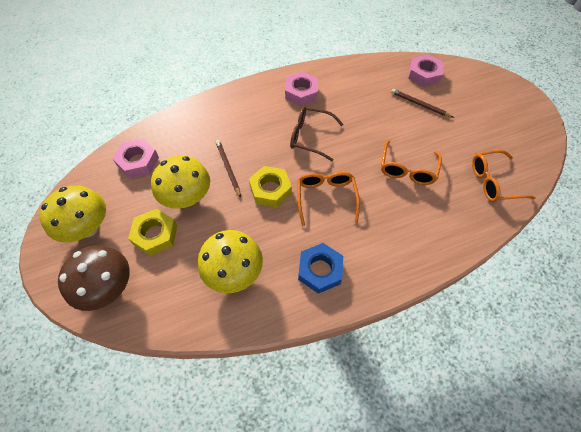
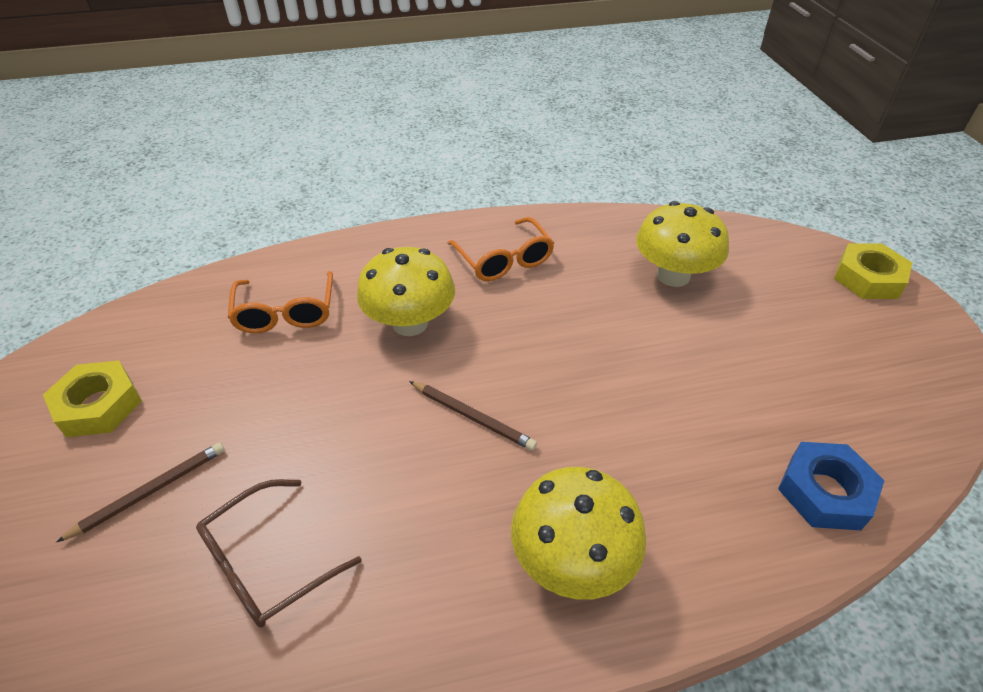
brown mushroom: [58,245,130,311] = 1 -> none = 0
orange glasses: [297,172,360,226] [381,140,442,185] [472,150,535,202] = 3 -> [228,271,333,333] [447,217,554,281] = 2
pink nut: [112,138,159,178] [285,72,318,106] [408,54,444,87] = 3 -> none = 0

